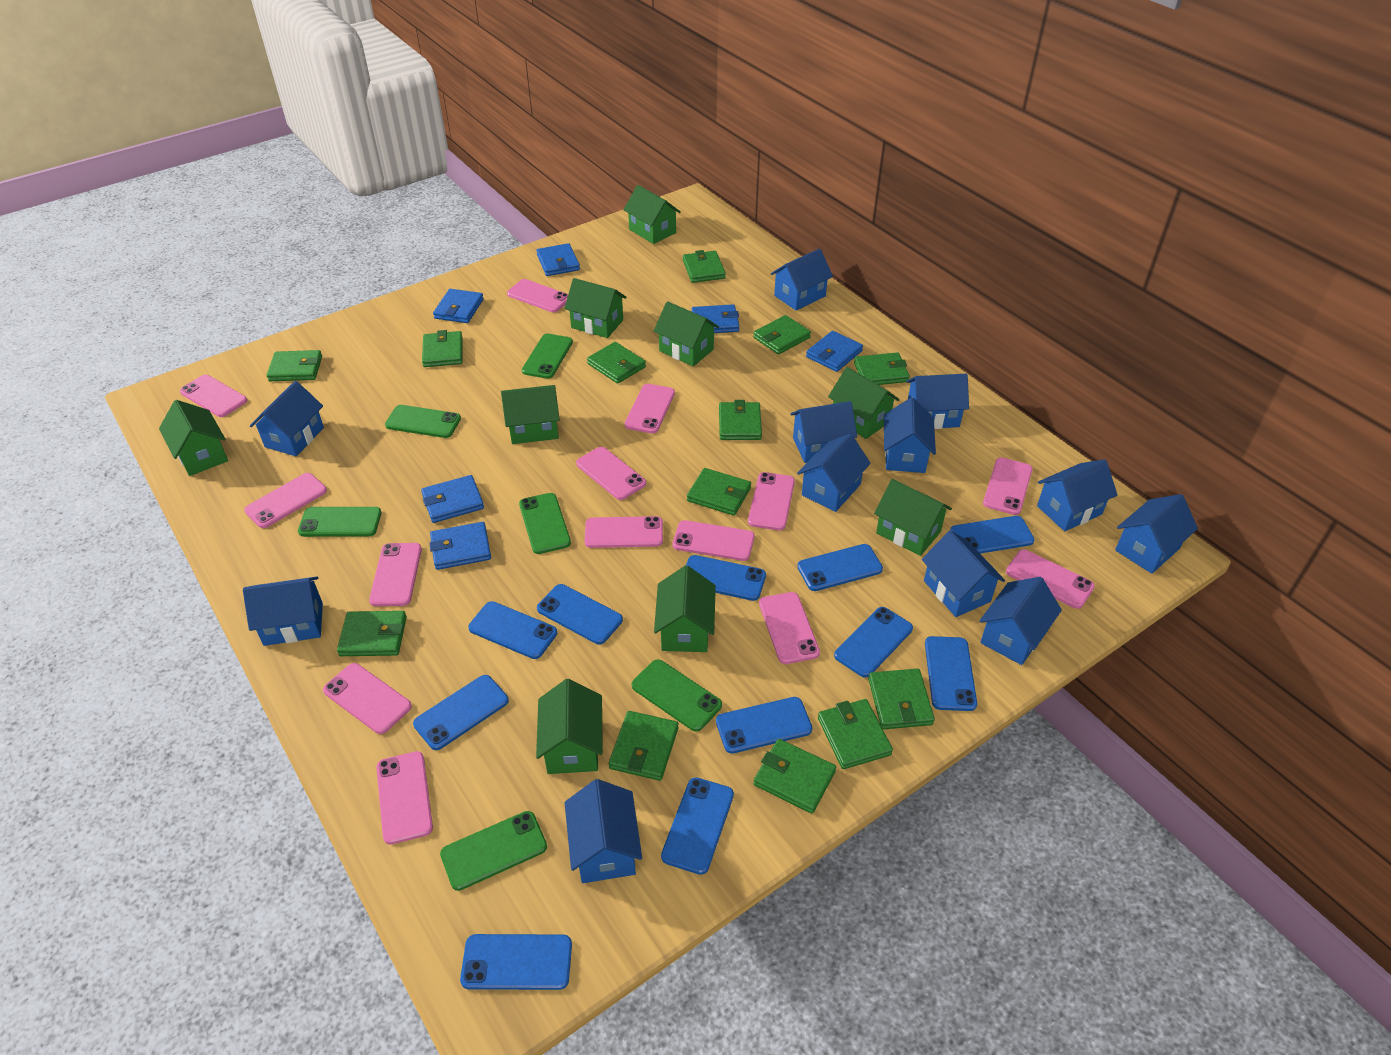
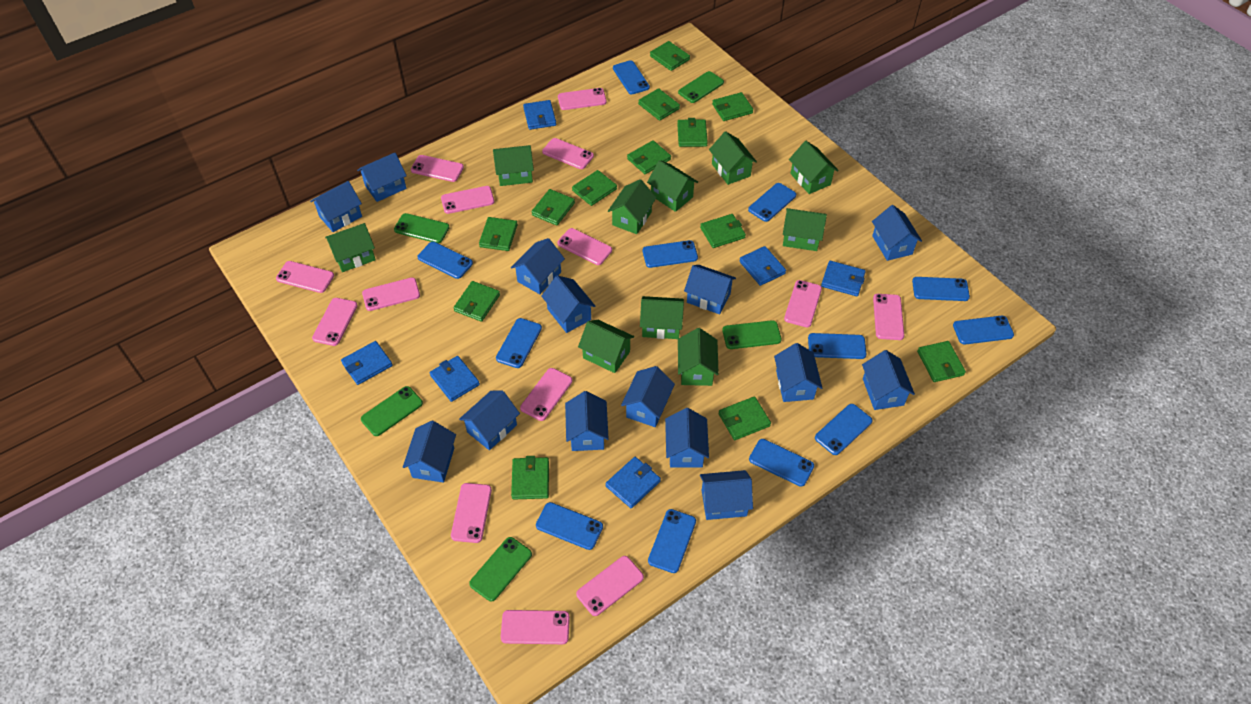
blue house: [243,577,323,646] [250,381,324,456] [565,779,642,883] [771,249,833,310] [790,401,857,463] [797,434,871,512] [884,397,936,473] [907,374,969,429] [922,530,1005,617] [980,577,1062,665] [1037,459,1117,531] [1115,494,1198,574] = 12 -> [310,181,362,232] [357,153,407,202] [403,421,456,483] [459,390,520,450] [511,238,565,294] [541,275,595,333] [565,391,609,451] [621,366,675,427] [665,408,709,468] [684,265,736,314] [700,470,753,520] [774,343,822,402] [862,350,915,410] [872,205,922,261] = 14
blue phone: [413,675,509,750] [460,934,572,990] [468,601,557,659] [537,584,623,644] [661,777,734,875] [686,555,766,601] [716,697,812,754] [797,544,883,591] [834,607,913,678] [925,636,977,711] [950,516,1035,554] = 11 -> [418,242,473,279] [496,318,542,368] [536,502,603,550] [613,60,650,94] [643,240,698,268] [648,509,696,573] [748,183,796,222] [749,439,814,487] [808,333,866,359] [815,404,872,455] [912,277,970,301] [953,316,1014,345] = 12
green house: [159,400,228,476] [501,385,560,444] [536,679,603,774] [564,278,627,338] [623,185,681,244] [654,301,719,366] [654,565,716,652] [828,367,900,439] [874,479,952,556] = 9 -> [325,223,376,272] [493,145,534,186] [578,320,634,373] [608,179,656,234] [640,296,684,339] [647,160,698,212] [678,328,719,386] [709,131,757,185] [783,208,827,251] [789,141,839,194] = 10
green phone: [298,507,381,537] [385,405,461,438] [440,811,547,891] [519,493,571,554] [522,334,573,379] [632,659,722,732] = 6 -> [361,386,423,436] [394,213,450,243] [469,537,532,602] [678,71,724,103] [722,320,782,349] = 5

